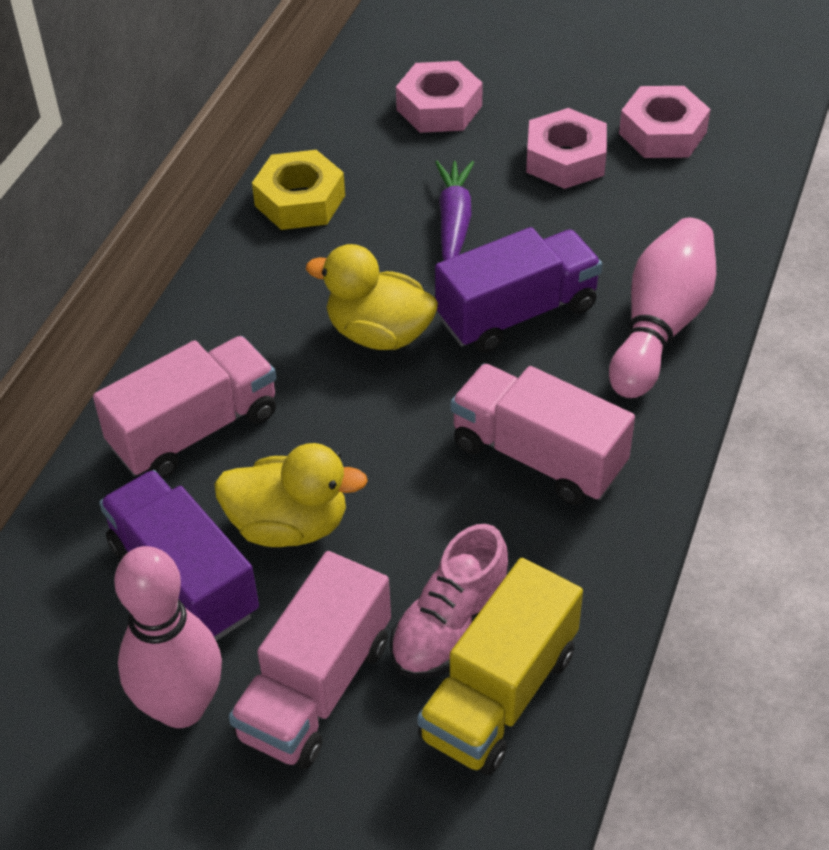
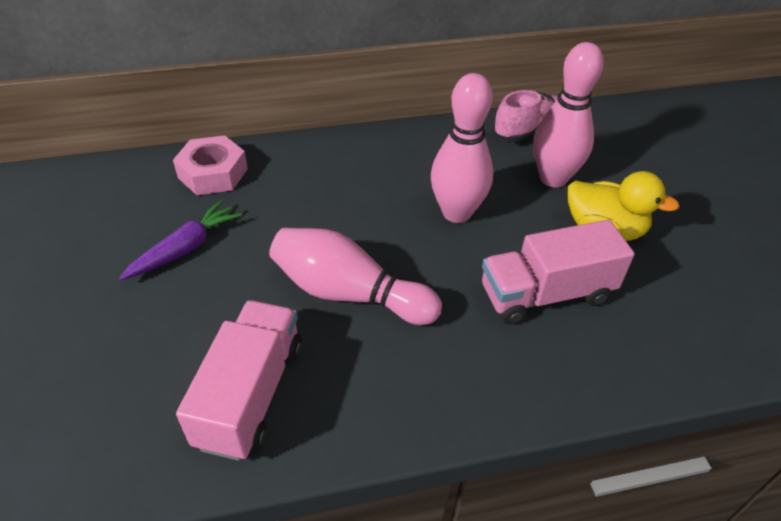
pink bowling pin: [114,546,222,728] [609,218,716,398] = 2 -> [269,228,442,325] [431,73,493,223] [533,42,604,188] = 3
pink nut: [396,61,483,133] [526,108,607,189] [619,86,711,158] = 3 -> [173,135,248,195] = 1
pink truck: [93,336,276,479] [229,551,391,769] [451,364,635,505] = 3 -> [176,300,302,461] [482,220,635,325] = 2
purple truck: [99,470,259,641] [435,227,602,353] = 2 -> none = 0
yellow duck: [214,443,368,547] [306,244,438,350] = 2 -> [568,171,680,241] = 1
yellow nut: [252,150,345,230] = 1 -> none = 0
yellow truck: [417,558,583,775] = 1 -> none = 0

